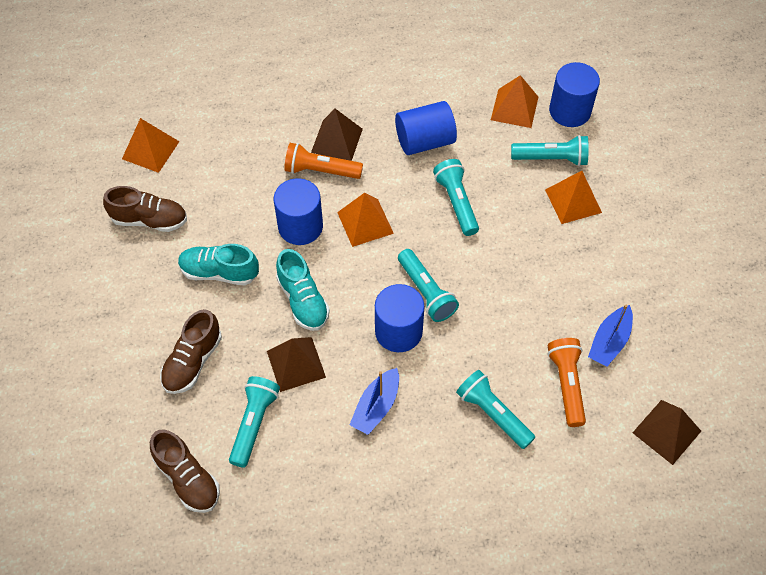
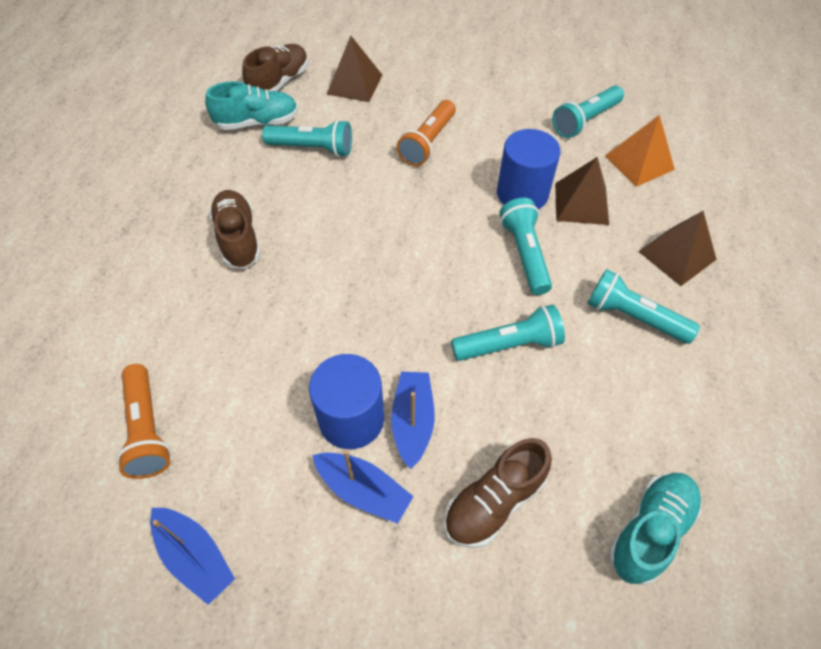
blue boat: [349,368,399,435] [588,305,633,367] = 2 -> [150,508,235,605] [312,450,414,524] [391,372,435,469] = 3
blue cylinder: [274,178,323,245] [375,284,425,352] [395,101,457,155] [549,62,600,127] = 4 -> [309,354,384,449] [497,129,560,209] = 2
orange pyramid: [122,118,180,173] [337,193,394,247] [491,75,538,128] [545,171,602,224] = 4 -> [605,115,675,187] = 1

